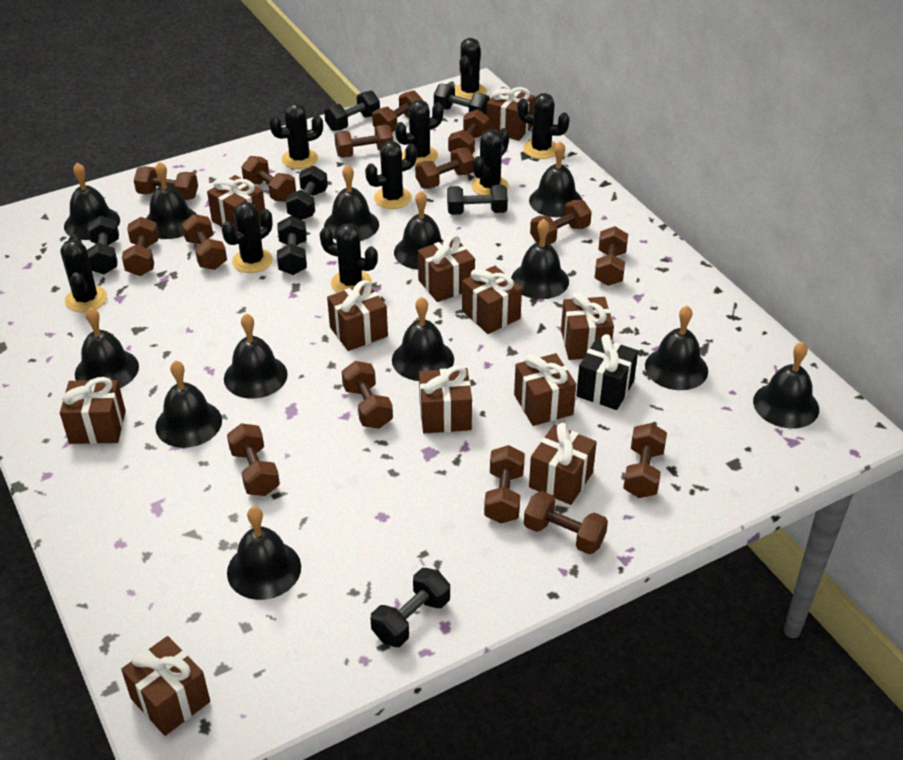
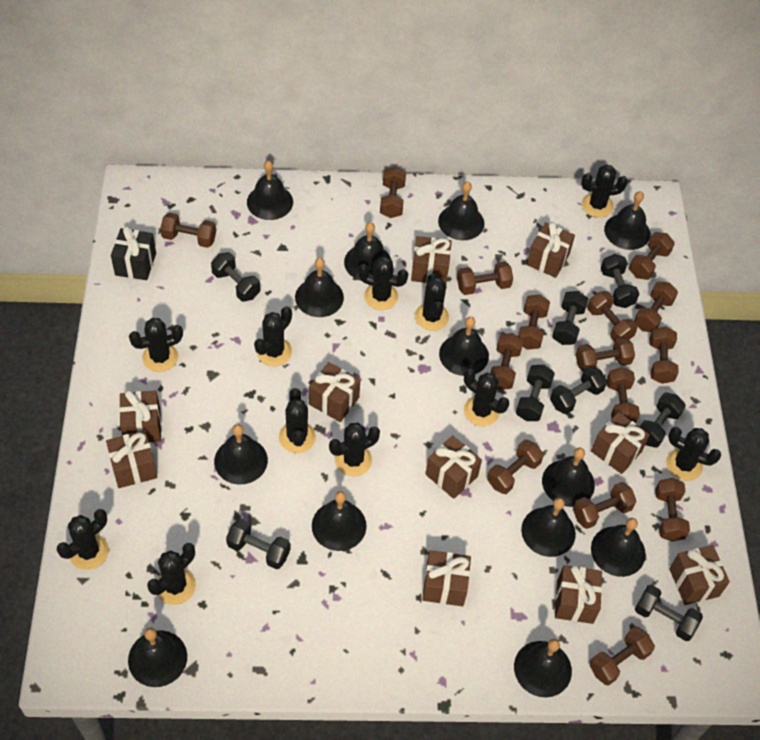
black cactus: [60,234,107,313] [222,202,273,273] [269,103,323,169] [320,224,378,293] [365,141,417,209] [395,100,443,166] [455,38,487,100] [471,128,509,195] [517,93,570,159] = 9 -> [57,509,109,570] [129,318,183,372] [147,543,196,605] [254,306,292,366] [279,388,316,453] [329,423,380,476] [358,256,408,310] [415,273,449,331] [464,369,509,426] [581,164,628,218] [666,427,721,481] = 11
black dumbbell: [87,216,119,274] [277,216,307,275] [286,166,328,220] [324,91,380,131] [370,568,450,647] [434,83,490,115] [447,185,508,215] = 7 -> [211,252,261,302] [226,518,291,569] [516,365,555,421] [550,366,607,414] [552,291,588,345] [601,254,639,308] [635,585,703,641] [639,392,686,448] = 8
brown gift: [60,377,126,444] [121,636,210,736] [207,175,265,231] [327,280,388,351] [418,234,475,302] [419,365,472,433] [462,266,522,334] [487,87,535,141] [514,353,576,426] [529,423,597,505] [561,293,614,360] = 11 -> [106,430,157,488] [119,390,161,442] [309,362,360,422] [411,236,452,284] [422,550,471,606] [426,435,482,499] [527,222,575,278] [555,565,602,624] [591,412,650,474] [669,545,730,605] = 10

